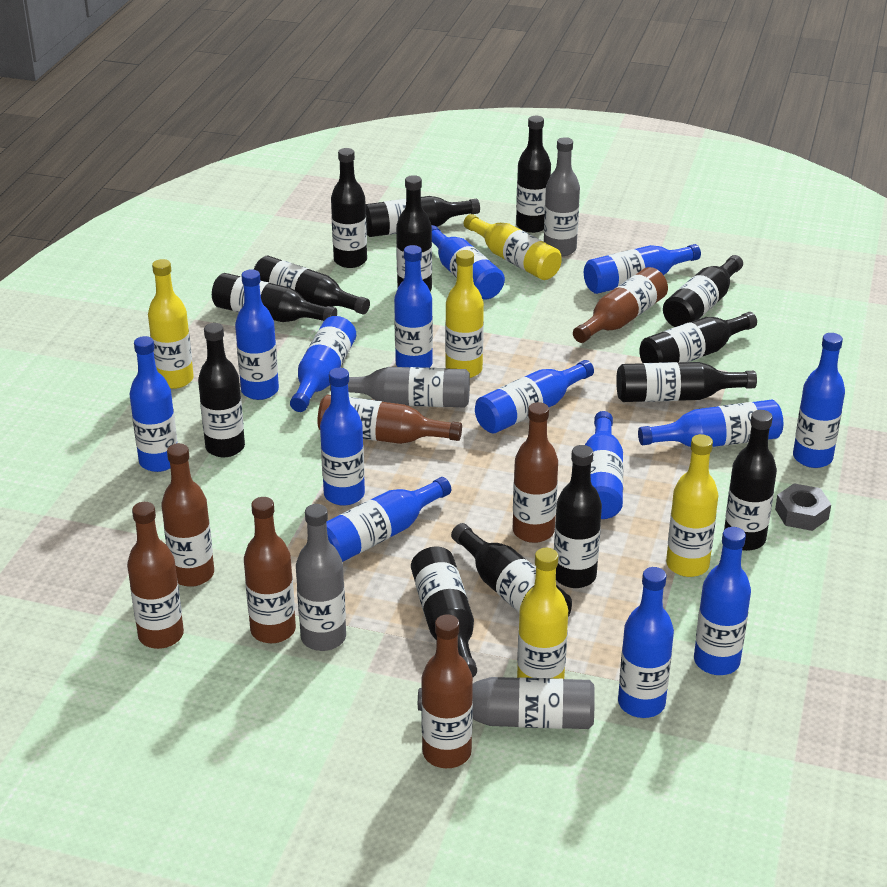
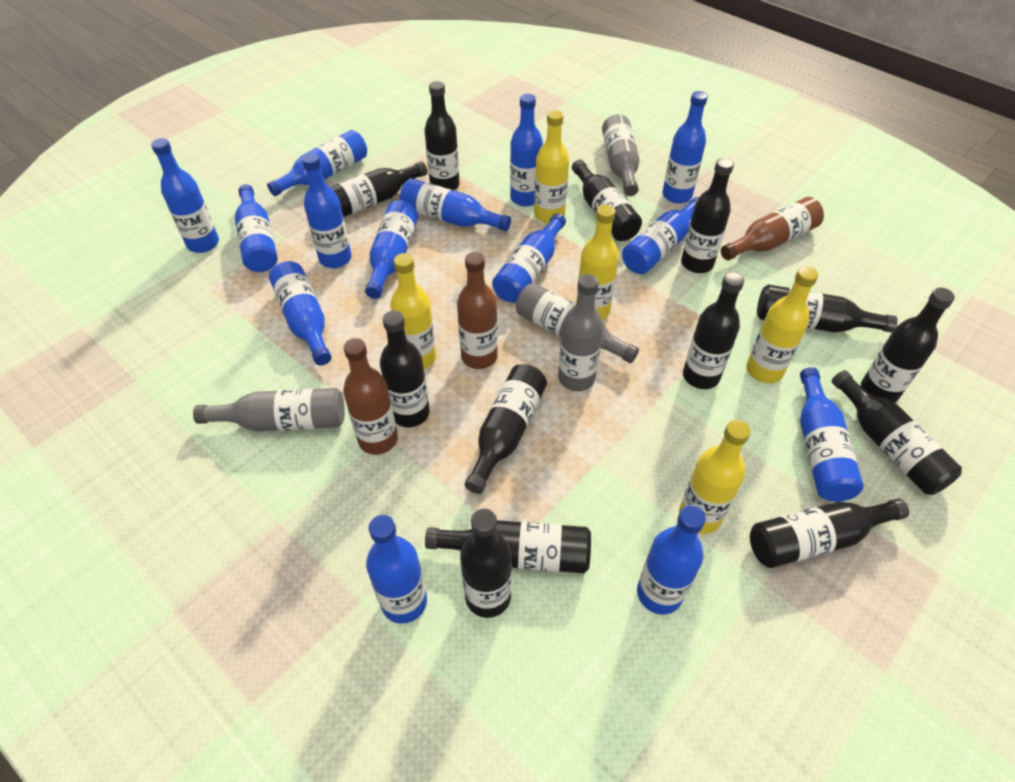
black bottle: [198,323,245,457] [212,273,337,322] [254,256,370,315] [331,148,367,268] [365,196,480,237] [396,175,432,291] [411,547,477,678] [451,523,572,617] [516,116,551,233] [554,445,602,588] [616,362,757,402] [639,312,757,363] [663,255,743,327] [724,410,777,551] = 14 -> [331,161,427,217] [380,310,430,427] [425,81,460,191] [425,520,591,573] [460,508,512,618] [465,364,547,494] [572,160,642,241] [681,158,734,273] [683,272,744,389] [750,498,909,568] [757,284,898,333] [832,370,962,495] [861,288,955,403] = 13
brown bottle: [127,502,184,649] [162,443,214,587] [244,497,296,643] [318,394,462,444] [421,614,473,768] [513,402,558,543] [573,267,668,343] = 7 -> [343,338,398,455] [457,252,498,369] [721,197,824,260] = 3
grey nut: [775,483,831,531] = 1 -> none = 0

